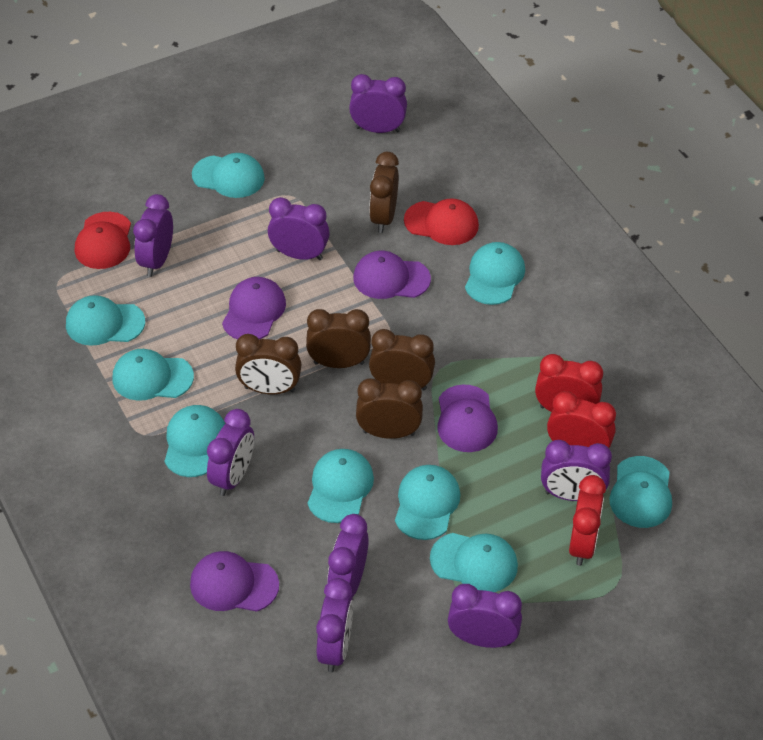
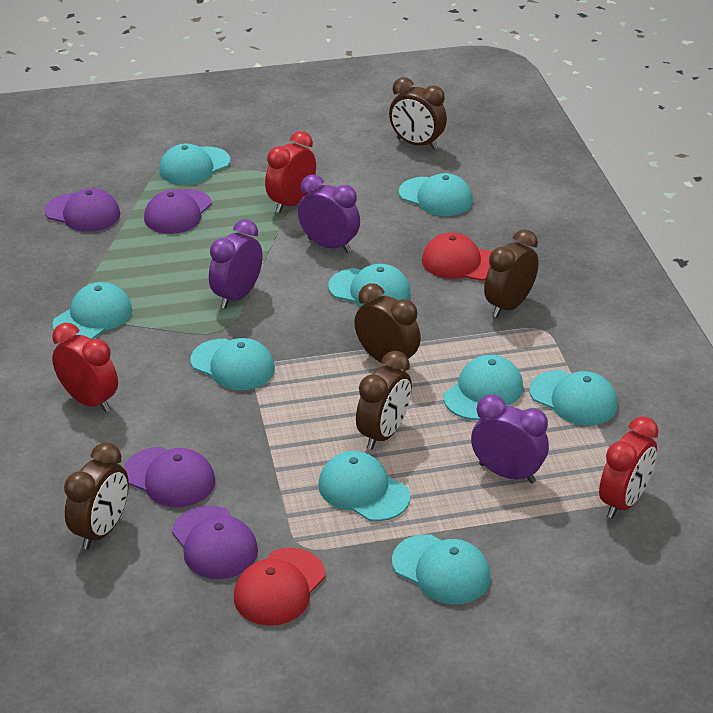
purple clock: [133,194,173,277] [207,409,254,496] [268,197,330,260] [316,578,353,672] [327,514,369,597] [349,74,407,133] [448,584,522,648] [541,440,612,501] = 8 -> [209,219,263,309] [298,174,360,253] [471,395,549,483] = 3

